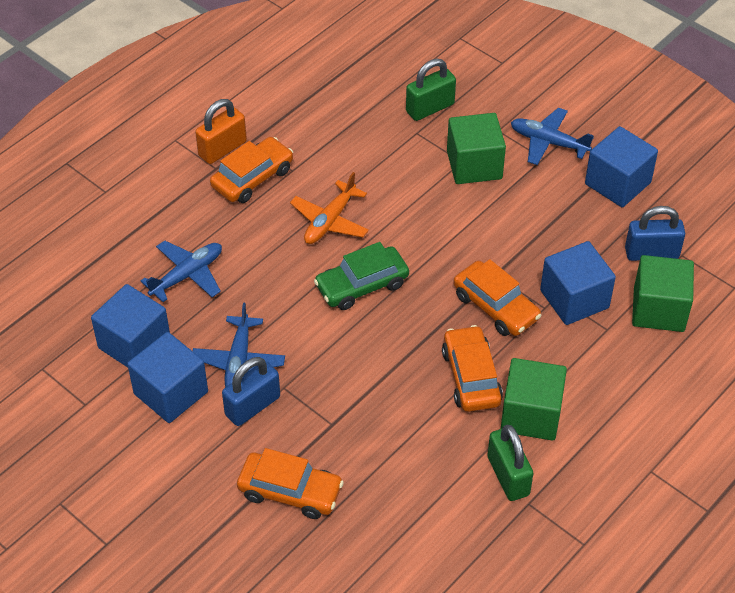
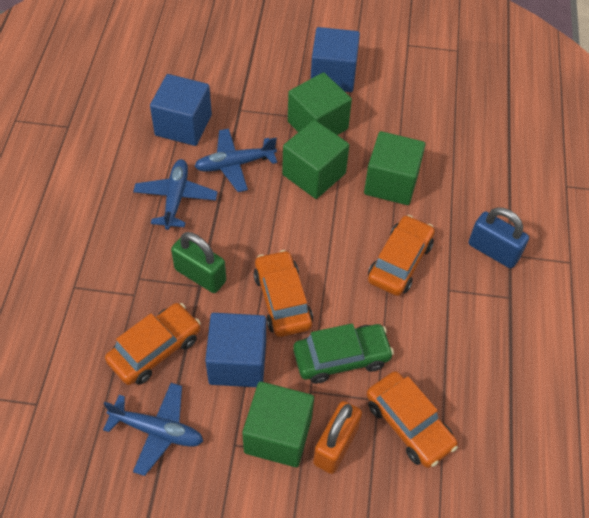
blue cube: [91,284,170,367] [127,332,208,423] [540,241,616,325] [585,126,658,207] = 4 -> [150,74,212,146] [205,313,266,387] [311,27,360,92] = 3
blue padlock: [222,357,280,426] [625,206,685,261] = 2 -> [469,207,529,268] = 1
green cube: [447,113,506,184] [501,358,567,441] [632,255,694,332] = 3 -> [243,382,314,467] [282,120,349,199] [288,72,352,135] [364,131,426,205] = 4
green padlock: [406,59,456,121] [487,425,533,501] = 2 -> [171,232,226,293] = 1
orange plane: [290,172,369,244] = 1 -> none = 0

